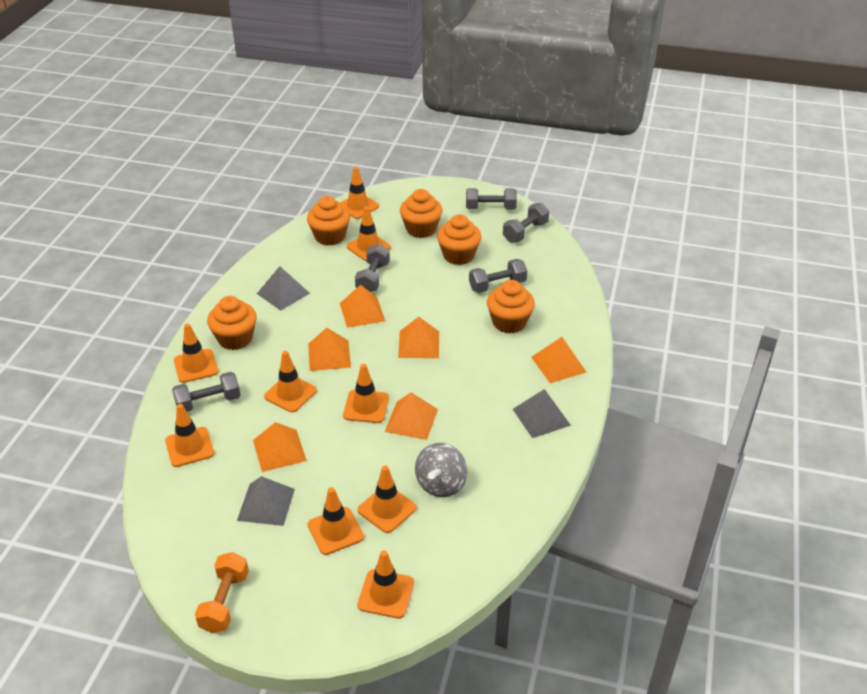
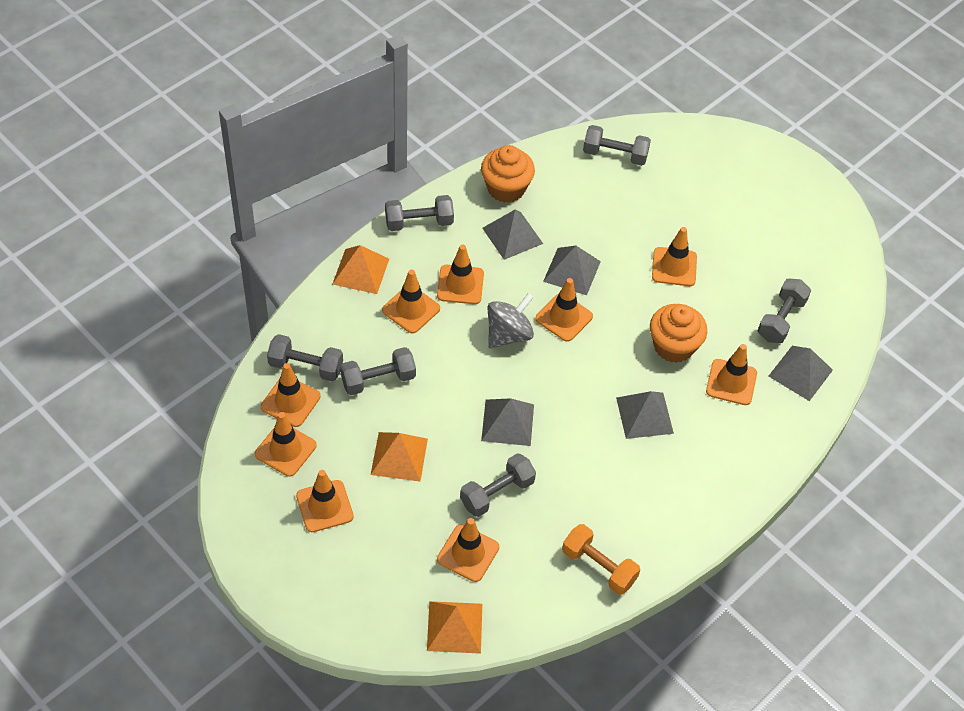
grey dumbbell: [172,372,241,412] [355,244,390,292] [466,188,517,210] [469,259,527,293] [503,203,549,243] = 5 -> [267,334,343,381] [340,347,416,395] [385,195,454,231] [460,453,536,517] [583,125,651,166] [758,279,811,343] = 6
grey pyramid: [237,476,295,526] [257,266,310,311] [513,389,571,438] = 3 -> [481,398,534,446] [482,209,543,260] [543,245,601,295] [616,391,674,439] [769,346,833,401] = 5
orange cupcake: [207,296,257,350] [307,196,350,245] [400,189,443,238] [437,214,481,265] [487,280,535,334] = 5 -> [481,145,535,203] [650,304,707,363] = 2
orange pyramid: [253,422,307,472] [308,328,351,371] [340,285,385,328] [385,392,438,440] [398,317,439,358] [531,337,586,383] = 6 -> [333,245,389,294] [371,432,428,482] [427,601,482,654] = 3

